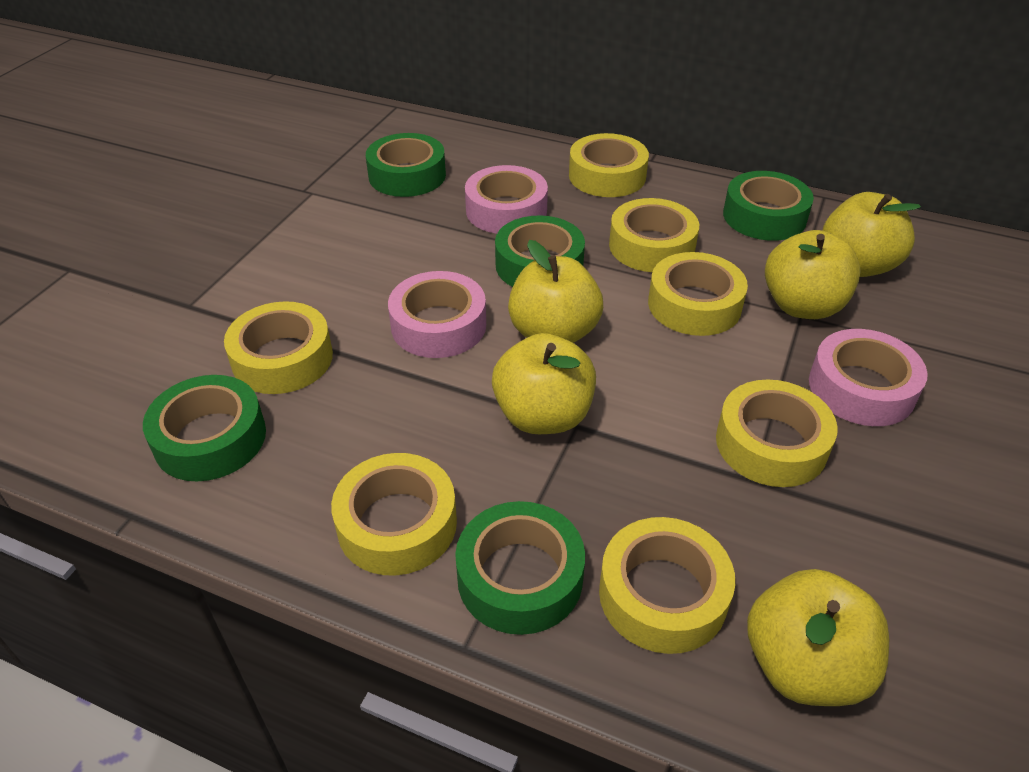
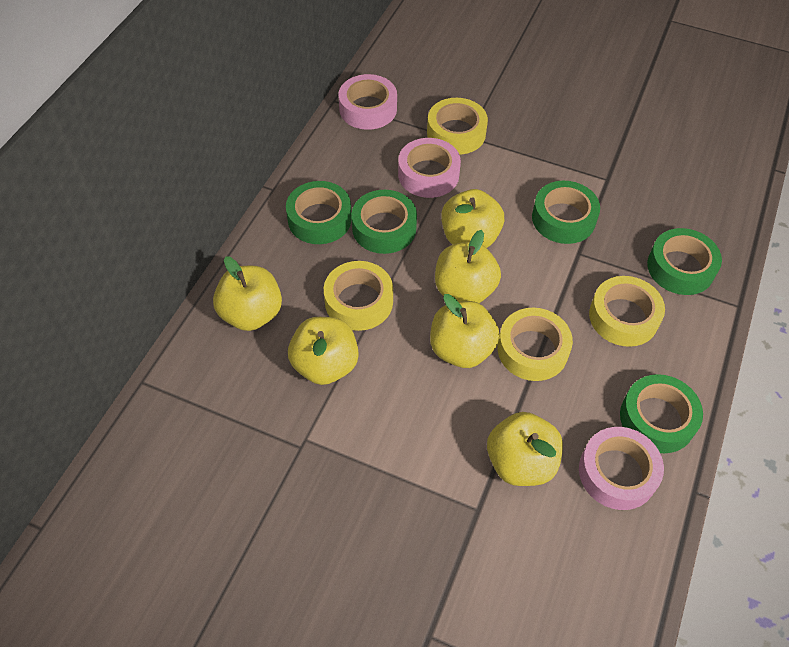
yellow apple: [492,333,596,434] [508,240,603,343] [747,569,889,706] [765,230,861,319] [822,192,921,277] = 5 -> [213,256,282,331] [288,317,359,385] [430,294,500,368] [435,230,501,303] [441,189,504,248] [487,412,563,486] = 6
yellow tape: [224,301,333,394] [331,453,457,576] [569,133,649,197] [599,517,735,654] [609,198,699,272] [648,252,748,336] [716,379,838,487] = 7 -> [324,261,393,331] [427,98,488,155] [497,308,573,381] [589,276,665,347] = 4

